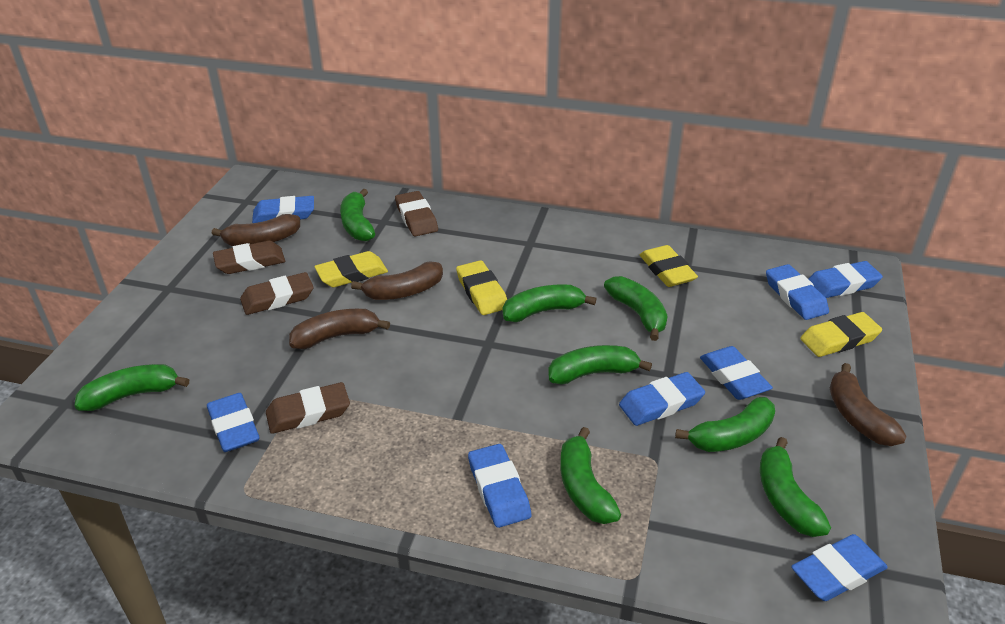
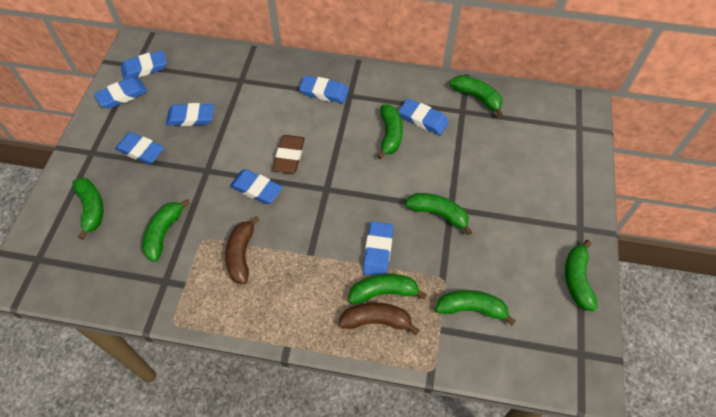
brown banana: [211,214,300,246] [289,309,390,349] [351,262,443,300] [830,363,907,446] = 4 -> [225,216,260,284] [338,302,419,335] = 2
brown eraser: [213,241,285,274] [240,272,314,315] [266,382,350,434] [395,191,438,236] = 4 -> [273,135,305,173] = 1
yellow eraser: [314,251,388,287] [456,260,507,315] [640,245,698,287] [800,312,882,357] = 4 -> none = 0

